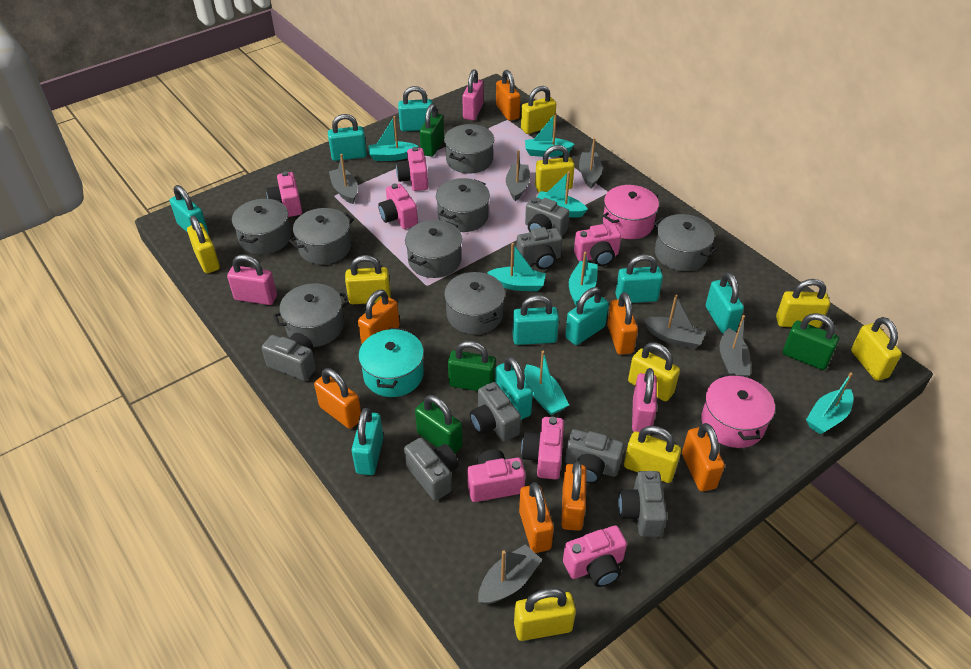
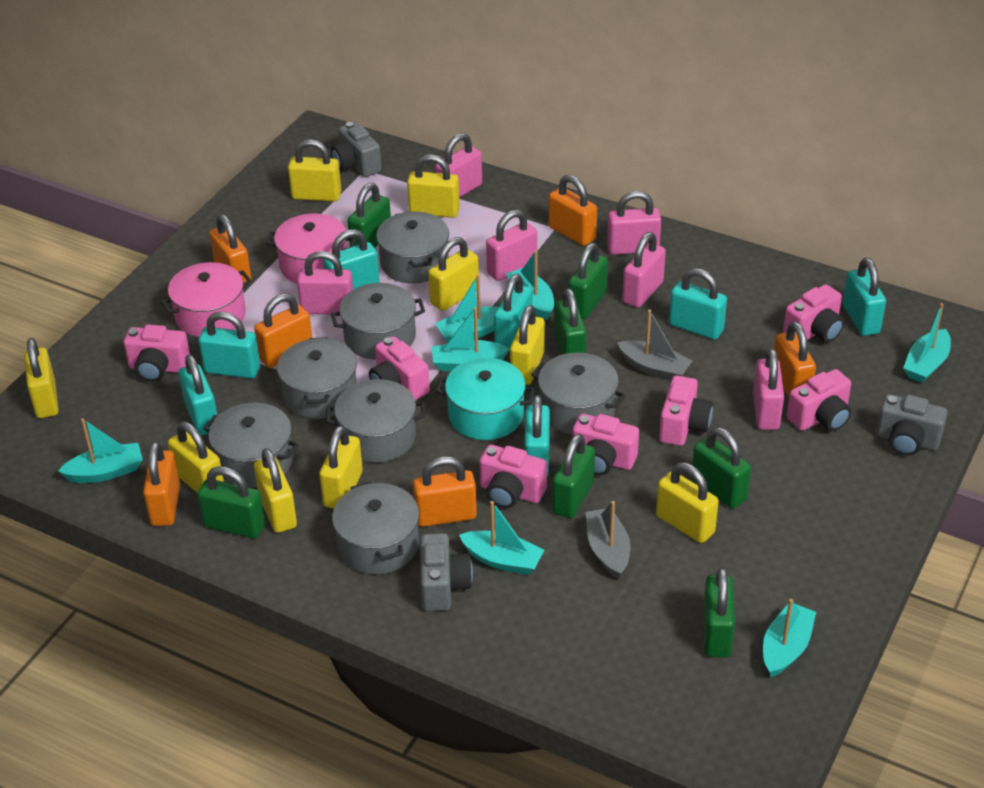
green padlock: [415,395,463,453] [420,104,444,157] [448,341,496,391] [783,313,839,370] = 4 -> [198,466,265,539] [348,183,391,248] [552,434,595,518] [554,288,587,355] [568,243,608,319] [691,427,751,509] [703,567,735,658] = 7
grey boat: [329,154,358,204] [478,544,542,605] [506,150,530,201] [579,138,603,188] [644,295,706,349] [720,315,750,377] = 6 -> [585,501,630,579] [618,309,692,381] = 2
grey camera: [262,333,316,381] [404,438,459,501] [470,382,521,442] [517,227,563,270] [525,197,569,236] [565,429,624,484] [618,471,667,537] = 7 -> [331,122,382,177] [420,533,473,611] [876,394,948,456] = 3
grey pot: [232,198,291,254] [273,283,349,347] [289,208,354,265] [405,220,462,278] [436,178,490,232] [444,124,494,174] [444,272,505,335] [654,214,717,271] = 8 -> [203,403,299,488] [277,337,357,419] [326,379,425,463] [331,283,425,360] [332,482,419,574] [376,211,449,283] [531,353,626,434] = 7
orange padlock: [314,368,361,429] [358,289,400,344] [496,70,520,121] [519,482,554,553] [561,461,586,531] [607,292,638,355] [682,423,725,491] = 7 -> [143,441,180,526] [209,214,252,284] [254,294,312,368] [413,456,477,527] [549,175,597,246] [774,321,816,397] = 6
pink padlock: [227,255,277,305] [462,69,483,120] [632,368,657,432] = 3 -> [297,251,353,314] [435,133,482,198] [486,210,537,281] [607,191,661,255] [622,232,666,308] [753,348,784,430] = 6
turquoise padlock: [170,185,208,233] [328,114,367,161] [351,408,384,475] [398,86,433,131] [495,356,533,420] [513,295,559,345] [565,287,609,345] [615,254,663,303] [706,272,744,333] = 9 -> [179,354,218,435] [199,312,260,379] [323,229,380,290] [494,274,532,352] [524,395,550,477] [669,268,727,340] [843,258,886,336] = 7

